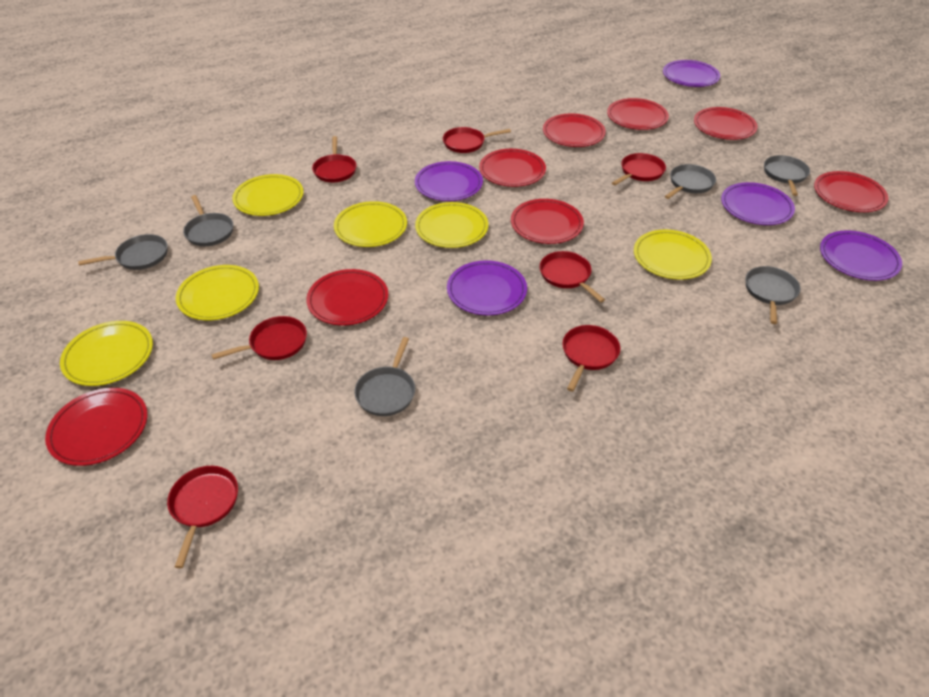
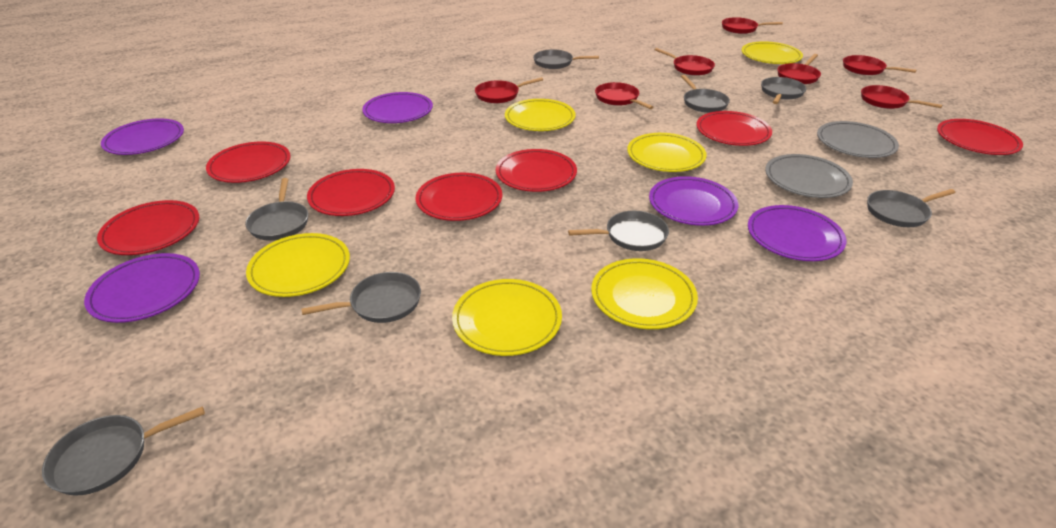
grey pan: [78,234,168,270] [183,195,233,246] [354,337,415,416] [665,164,716,199] [745,266,801,324] [764,155,810,196] = 6 -> [42,406,205,496] [245,178,308,241] [301,272,421,323] [533,49,599,69] [568,211,669,251] [681,75,730,113] [761,77,807,104] [867,189,956,227] = 8
grey plate: none = 0 -> [765,154,853,198] [817,121,899,158] = 2
red plate: [45,388,147,466] [306,269,388,326] [479,149,546,187] [511,199,584,244] [543,114,606,147] [607,98,669,130] [694,107,758,140] [814,171,888,212] = 8 -> [97,200,199,255] [206,142,291,183] [307,169,395,216] [416,173,503,221] [496,149,577,192] [696,111,772,146] [937,119,1023,155] = 7

